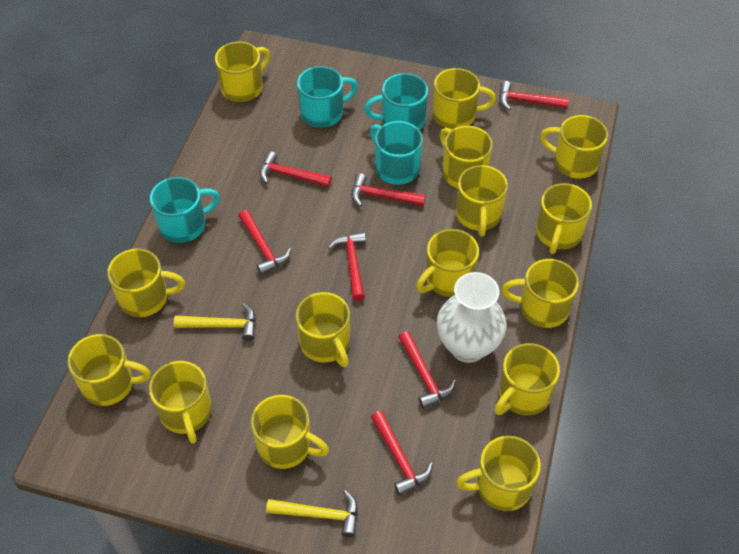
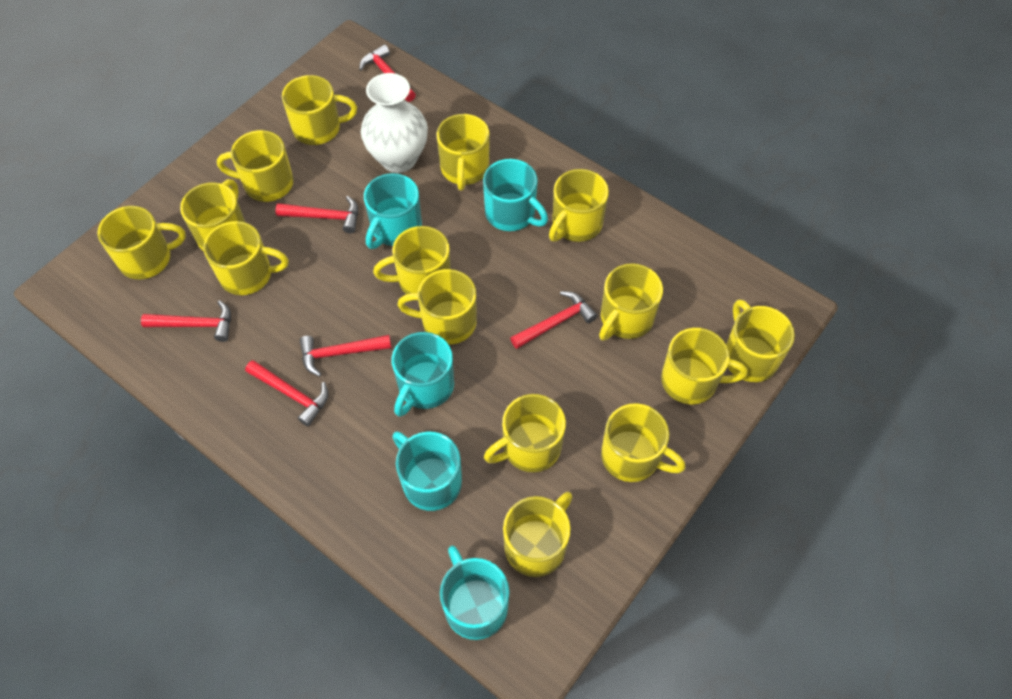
red hammer: [238,210,291,275] [260,151,332,187] [328,232,366,301] [352,173,426,207] [371,411,433,496] [398,331,456,409] [499,81,569,110] = 7 -> [141,300,231,342] [245,360,328,426] [276,196,358,233] [300,335,391,377] [359,44,416,102] [510,291,597,349] = 6
turquoise mug: [150,177,220,243] [297,66,358,128] [364,73,428,130] [370,121,423,185] = 4 -> [364,173,422,249] [392,332,454,417] [392,431,462,511] [440,546,510,640] [483,159,548,231] = 5
yellow hammer: [174,303,256,341] [266,490,358,537] = 2 -> none = 0

